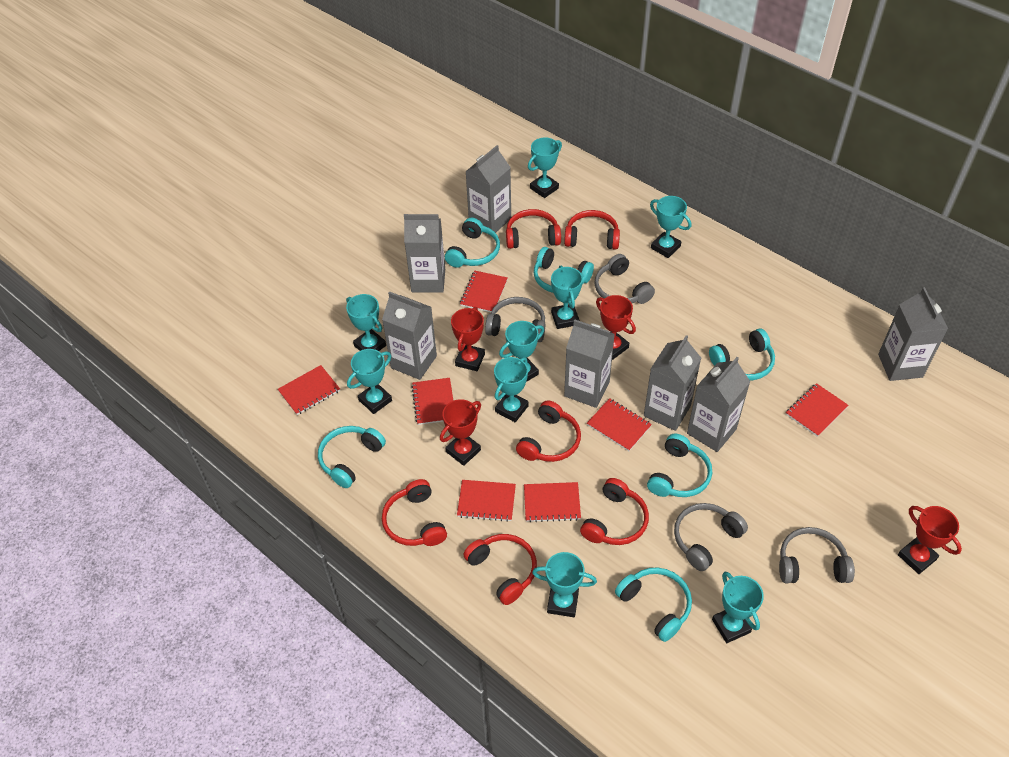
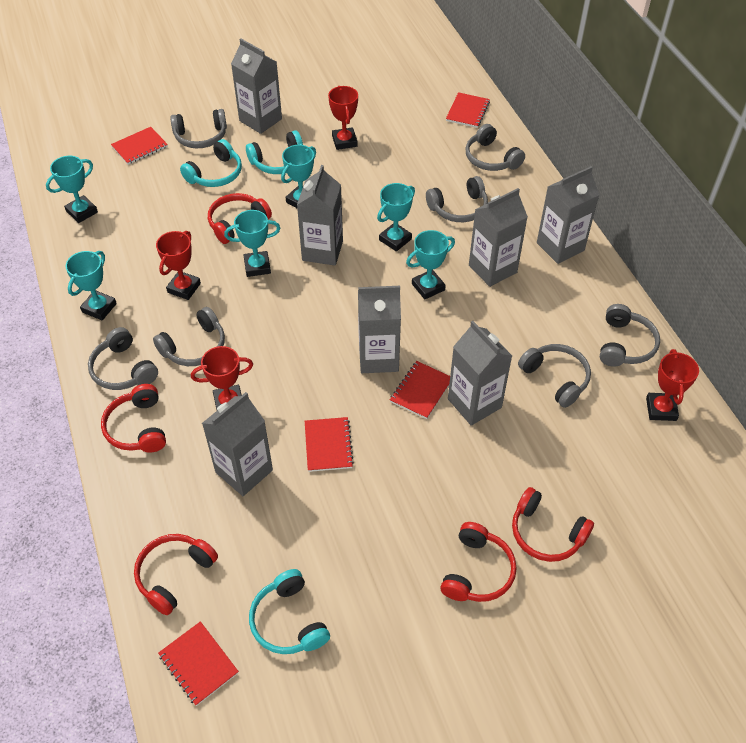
grey headphones: [485,297,545,342] [595,254,655,304] [674,503,748,571] [779,527,855,583] = 4 -> [88,327,158,390] [153,307,225,366] [170,109,227,148] [426,176,488,222] [466,124,525,171] [518,344,591,408] [600,304,660,367] = 7
red headphones: [382,479,447,546] [463,534,537,605] [506,209,561,249] [516,400,581,462] [564,210,620,249] [580,478,649,545] = 6 -> [101,384,166,452] [134,534,218,615] [208,193,272,244] [441,522,517,602] [512,487,594,562] = 5
red notebook: [278,365,340,415] [411,378,453,425] [457,480,516,522] [460,271,508,312] [524,482,581,522] [587,398,652,451] [786,383,849,437] = 7 -> [111,127,168,165] [158,621,239,706] [305,417,354,472] [390,361,450,419] [446,92,490,128] = 5
turquoise headphones: [318,426,386,488] [445,218,500,268] [534,247,594,293] [615,567,692,642] [647,434,712,497] [709,328,775,380] = 6 -> [180,139,242,187] [246,130,303,174] [249,569,330,654] = 3
turquoise trophy: [346,294,386,351] [347,349,392,414] [494,357,529,422] [499,321,544,382] [528,138,562,198] [532,552,597,617] [551,265,583,329] [650,196,691,258] [712,571,764,643] = 9 -> [46,156,98,223] [65,251,117,320] [224,210,280,277] [281,145,316,208] [377,183,415,251] [406,230,455,299] = 6

